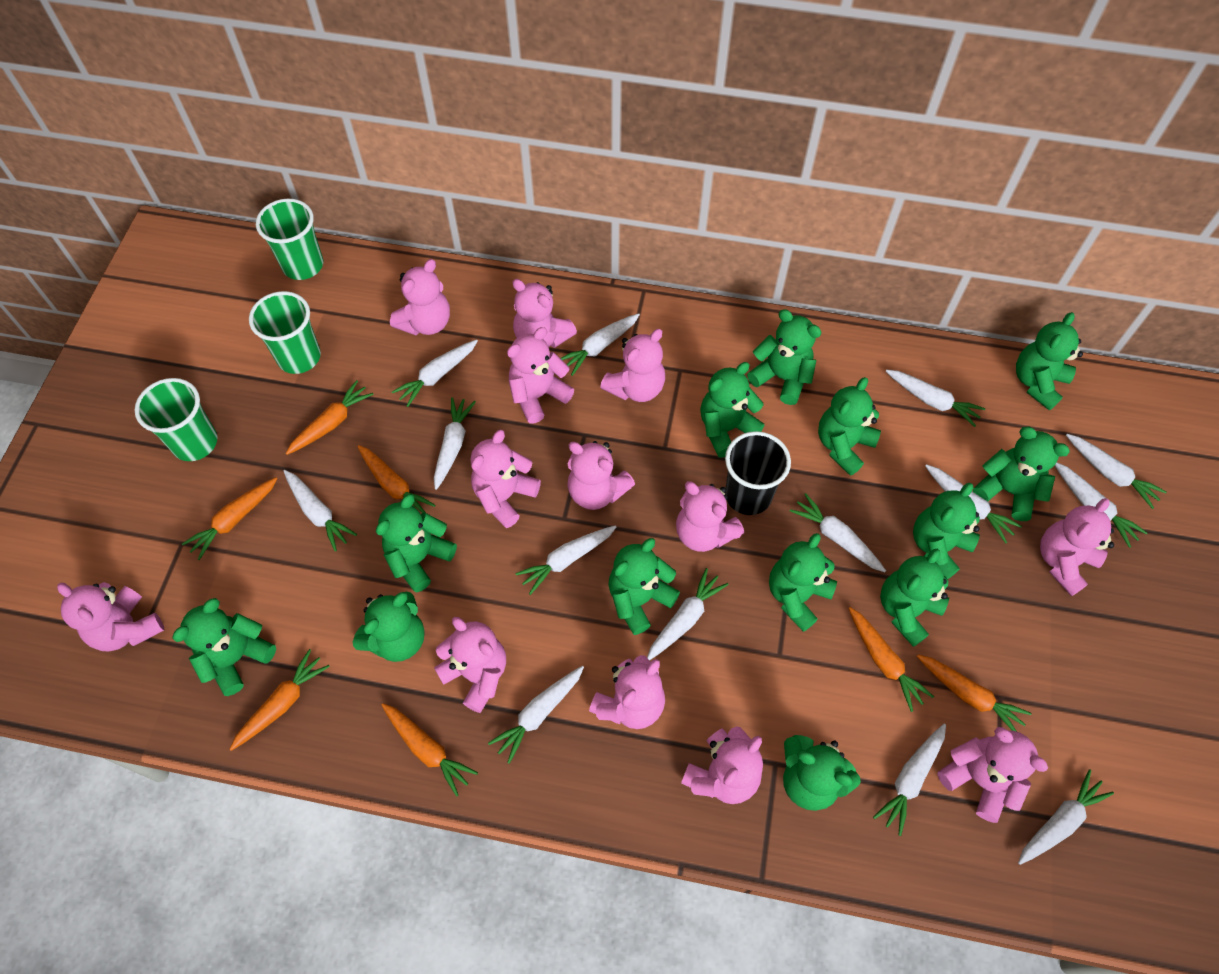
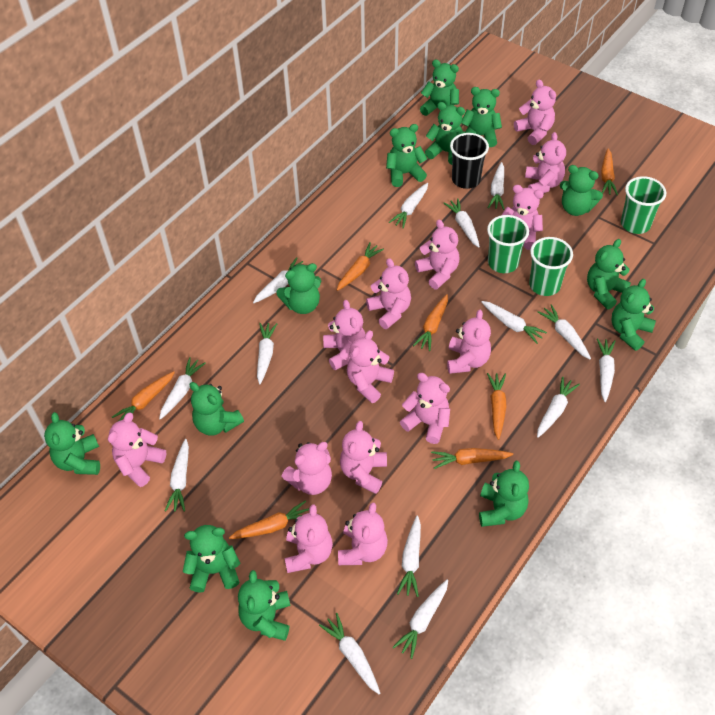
pink teddy bear: [57,582,164,651] [390,259,450,335] [434,617,506,713] [471,430,541,528] [507,327,574,424] [512,279,577,348] [567,441,635,510] [589,655,665,729] [600,329,665,402] [676,481,744,552] [681,727,763,804] [937,727,1048,823] [1040,498,1114,596] = 13 -> [108,413,166,487] [282,442,332,495] [284,504,333,573] [323,300,365,370] [338,502,388,565] [340,421,387,494] [347,330,394,403] [366,258,411,329] [400,373,450,444] [415,220,460,289] [447,310,491,374] [502,185,544,250] [514,79,556,145] [525,132,566,193] = 14

